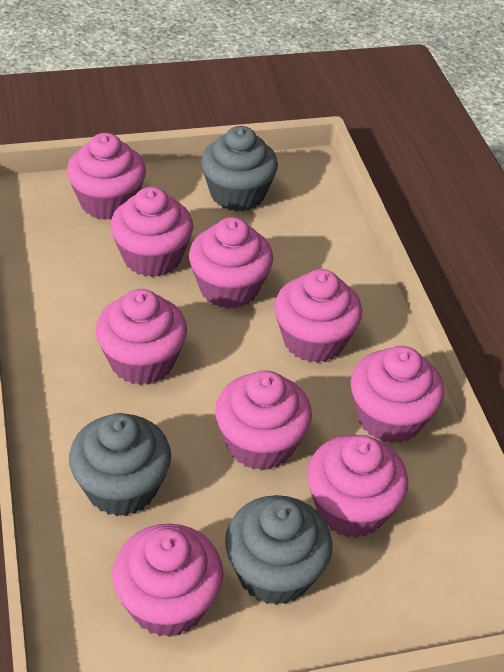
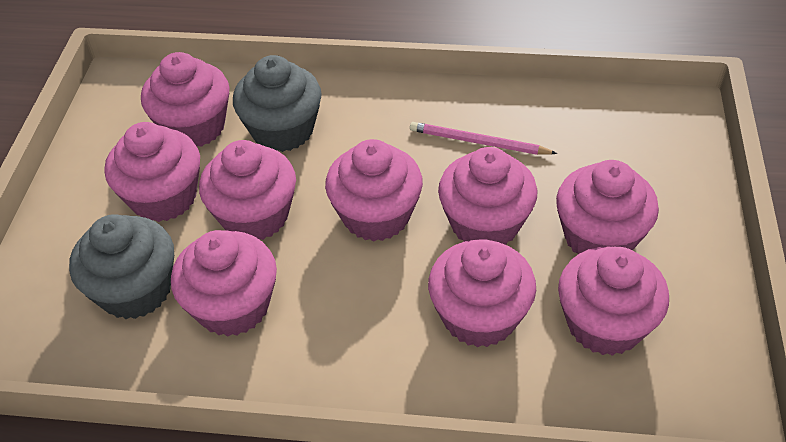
grey cupcake: [69,413,171,516] [201,126,278,212] [225,495,332,605] = 3 -> [69,214,175,319] [233,55,322,152] = 2
pink pencil: none = 0 -> [410,122,557,155] = 1

